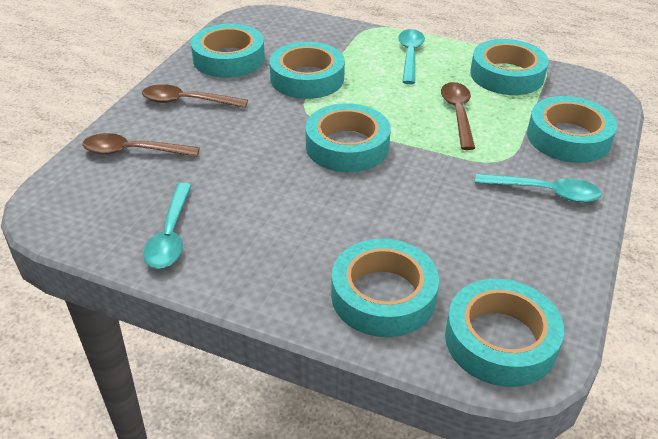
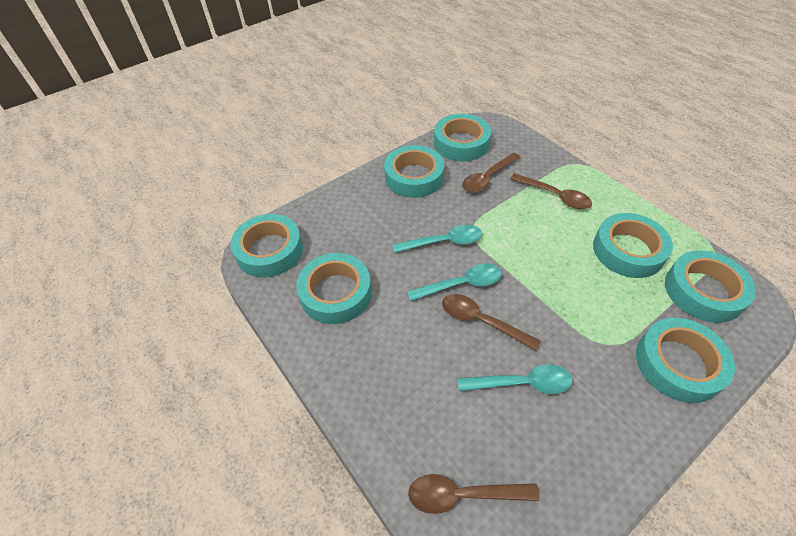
brown spoon: [82,133,200,157] [142,84,248,108] [441,82,475,150] = 3 -> [408,474,540,514] [442,294,541,351] [462,153,521,192] [510,173,592,209] = 4

